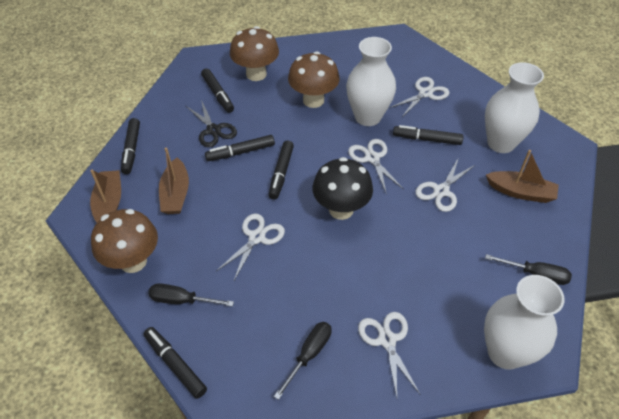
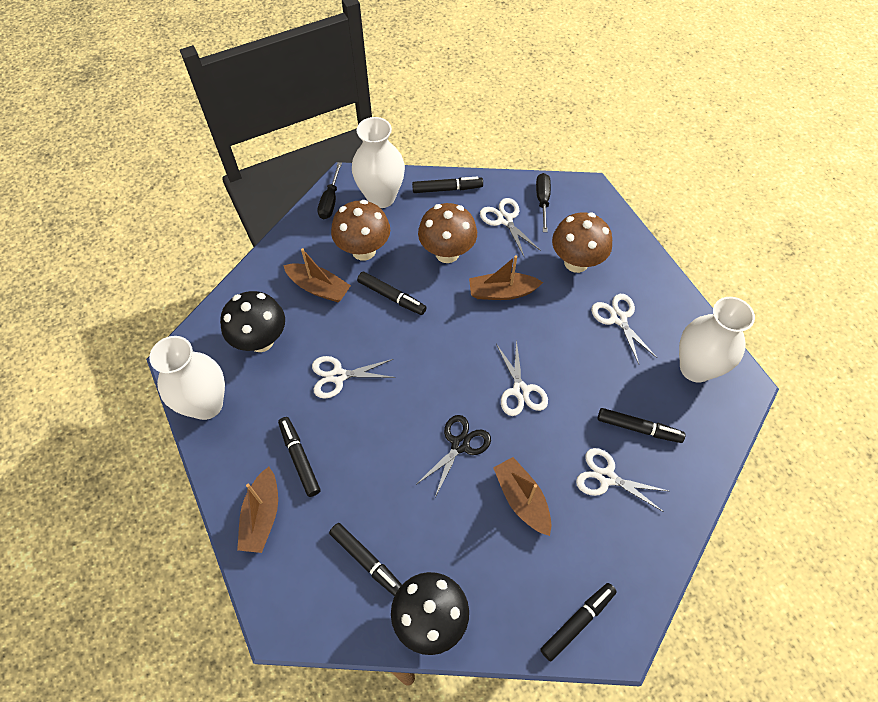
black mushroom: [312,157,373,220] = 1 -> [220,291,285,352] [391,572,469,655] = 2
black screwdriver: [148,283,234,307] [274,322,332,400] [485,254,572,285] = 3 -> [318,162,342,219] [536,173,551,232] = 2
brown boat: [90,170,121,222] [159,148,189,214] [486,150,559,203] = 3 -> [237,467,278,553] [283,248,351,302] [469,255,543,300] [493,457,552,536] = 4

